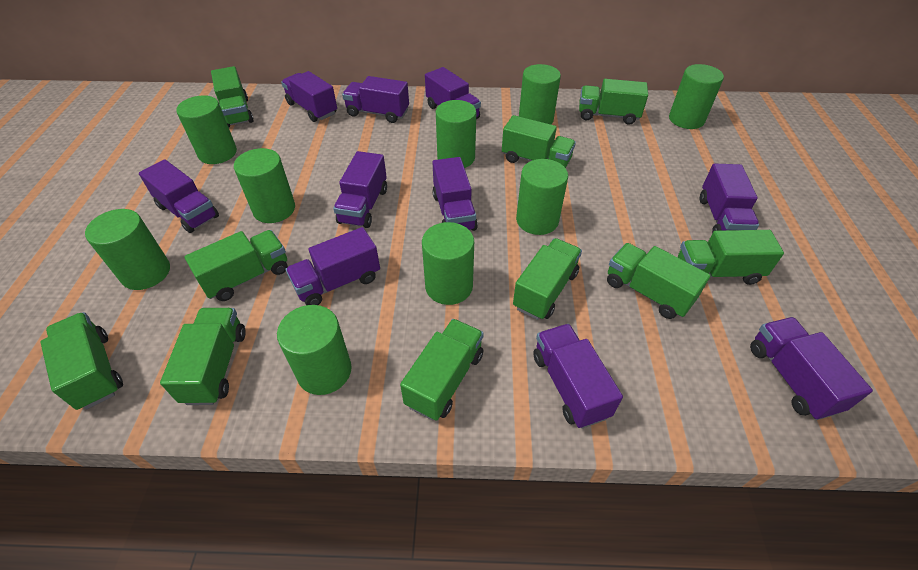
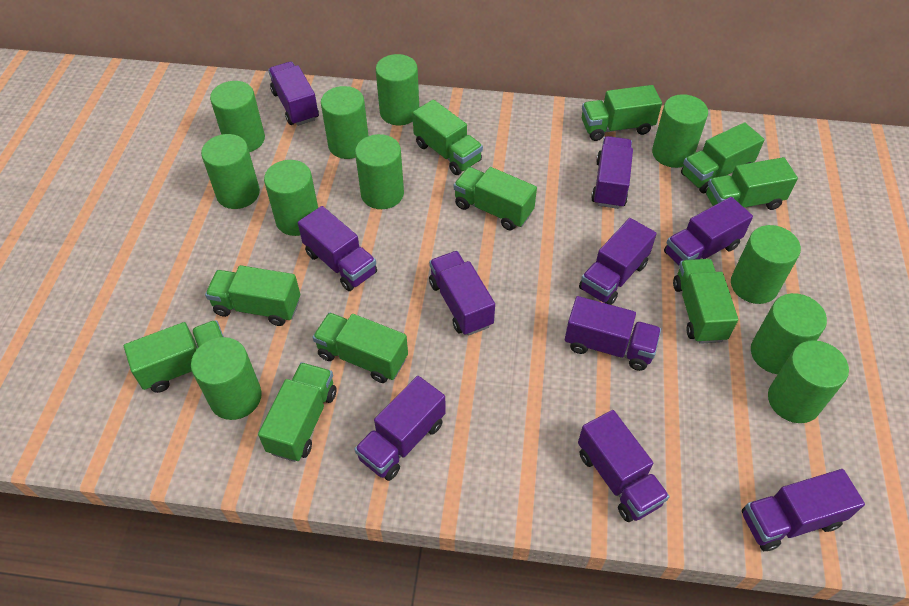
green cylinder: [85,209,170,290] [176,95,237,164] [234,148,295,223] [277,305,352,395] [422,222,474,305] [436,100,476,168] [516,159,568,235] [519,64,561,125] [669,64,724,129] = 9 -> [191,337,262,420] [201,134,260,209] [210,81,265,152] [264,160,318,236] [321,86,368,159] [355,134,404,209] [376,54,419,125] [652,94,708,168] [731,225,801,304] [751,293,827,374] [768,340,849,423] = 11

